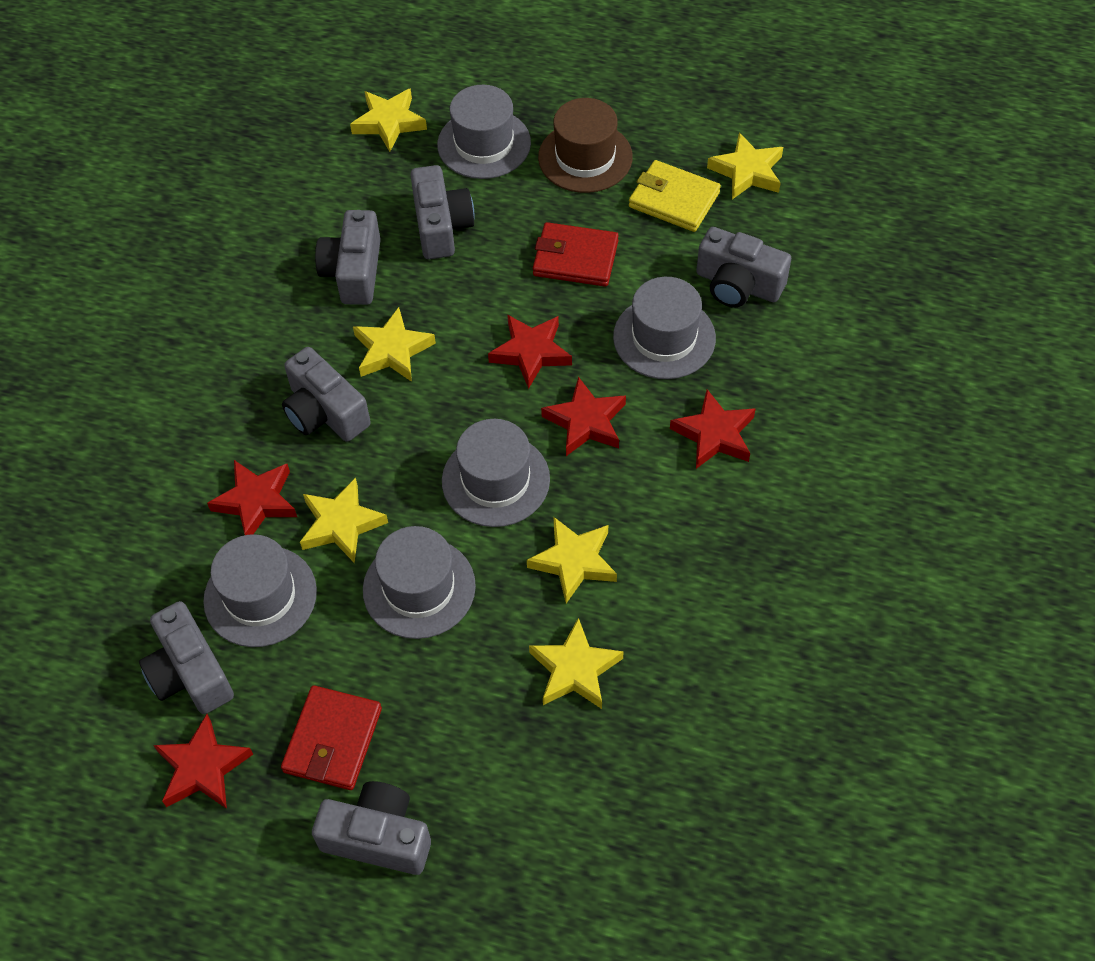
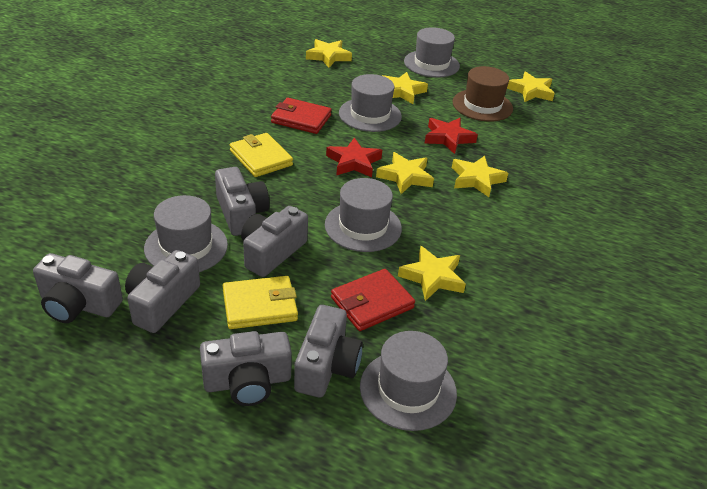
red star: [153,714,253,809] [207,460,297,535] [488,314,572,389] [541,377,626,456] [670,389,755,469] = 5 -> [326,137,382,177] [425,118,478,154] = 2
yellow wallet: [629,160,721,232] = 1 -> [223,276,298,329] [230,133,293,177] = 2

